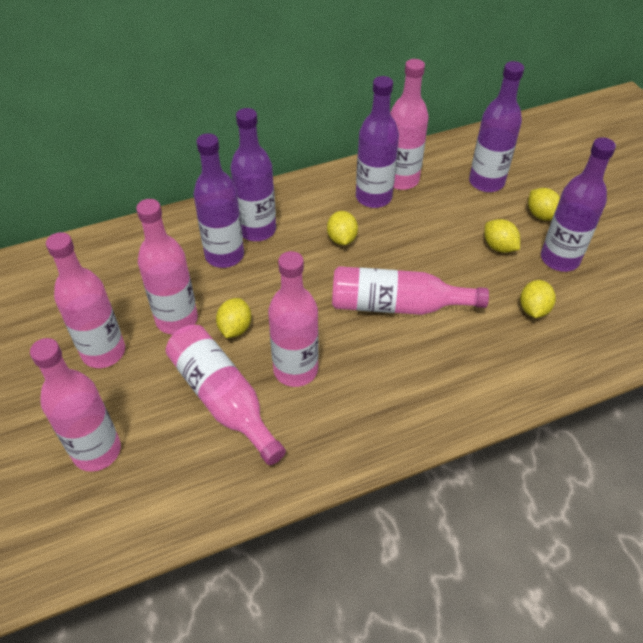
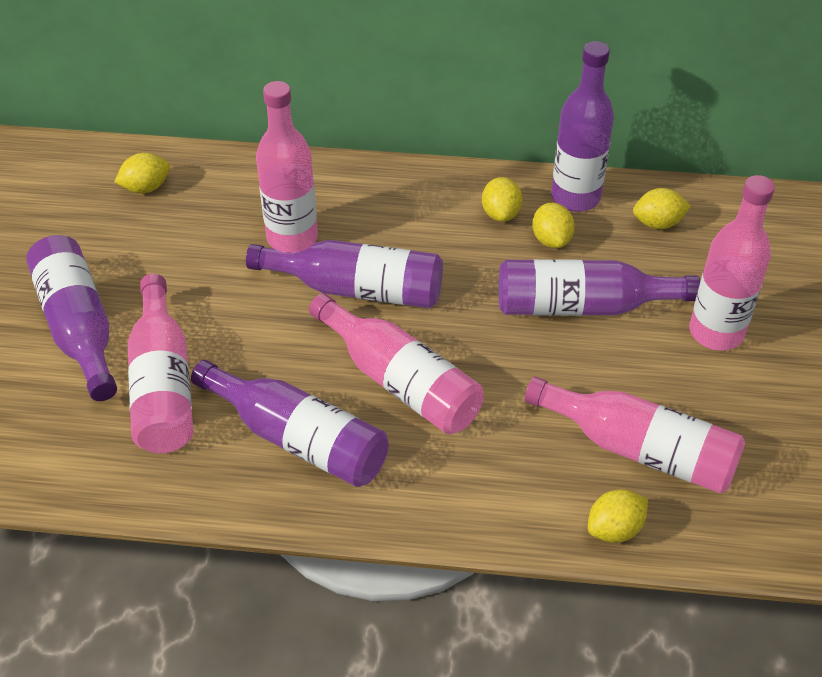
pink bottle: [30,338,121,472] [46,232,125,368] [136,199,198,334] [166,325,286,465] [268,251,319,387] [332,266,489,315] [390,59,429,190] = 7 -> [128,274,193,453] [256,81,318,250] [309,293,484,434] [525,376,746,493] [689,175,775,351] = 5

